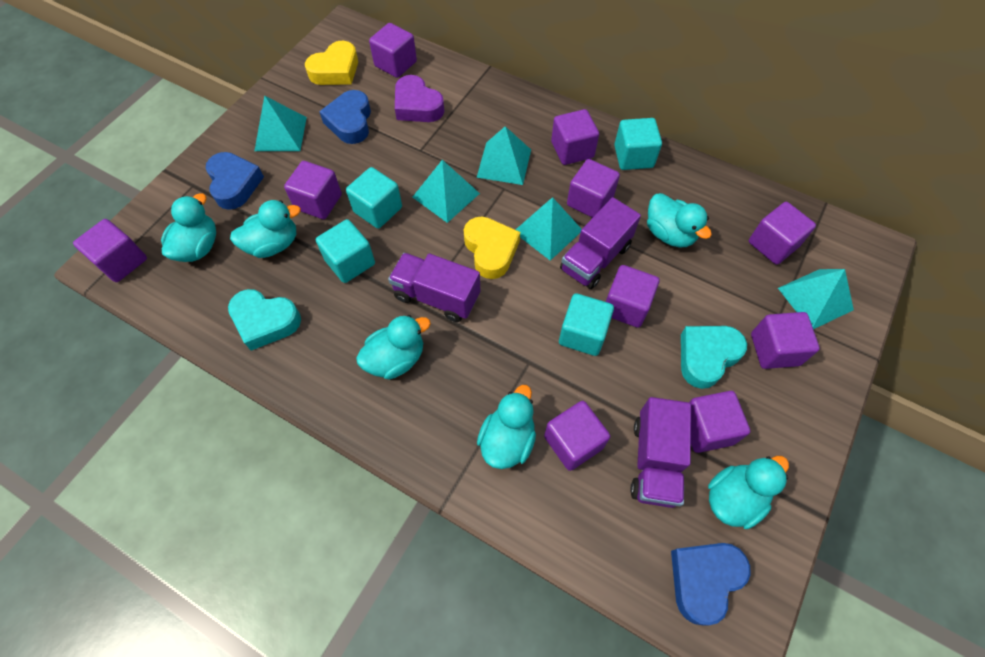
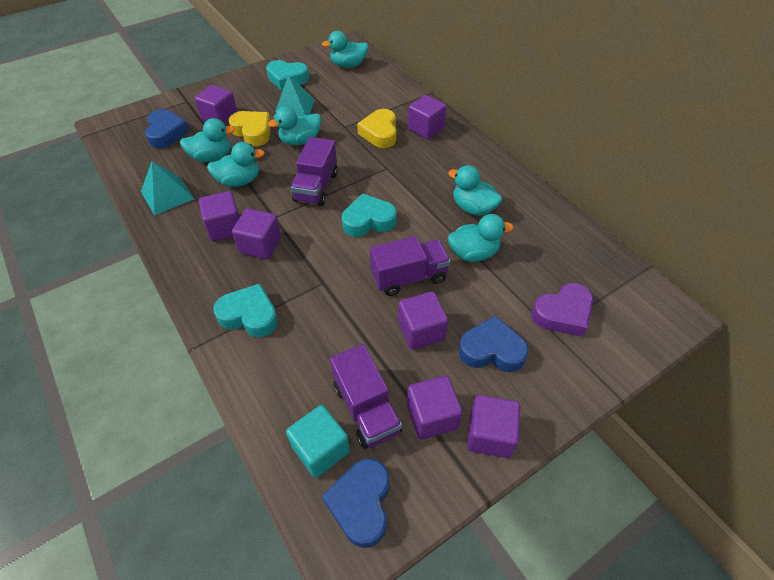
purple cube: [73,219,147,282] [284,161,342,219] [369,23,417,78] [544,401,610,471] [551,109,599,165] [567,159,620,218] [606,265,659,328] [689,391,750,453] [749,202,816,265] [751,312,820,369] = 10 -> [195,85,237,125] [199,191,240,241] [232,209,281,259] [398,291,448,350] [407,375,463,440] [408,95,446,139] [467,395,520,458] = 7
turquoise cube: [316,219,375,283] [346,167,402,229] [559,293,614,356] [614,118,662,170] = 4 -> [286,405,350,478] = 1
turquoise heart: [228,289,301,351] [681,326,747,389] = 2 -> [213,284,278,337] [266,60,309,90] [342,193,397,237] = 3
turquoise pyramid: [254,96,307,151] [413,160,480,223] [477,126,531,185] [516,197,582,261] [778,269,854,329] = 5 -> [141,161,194,216] [273,74,315,118] = 2

